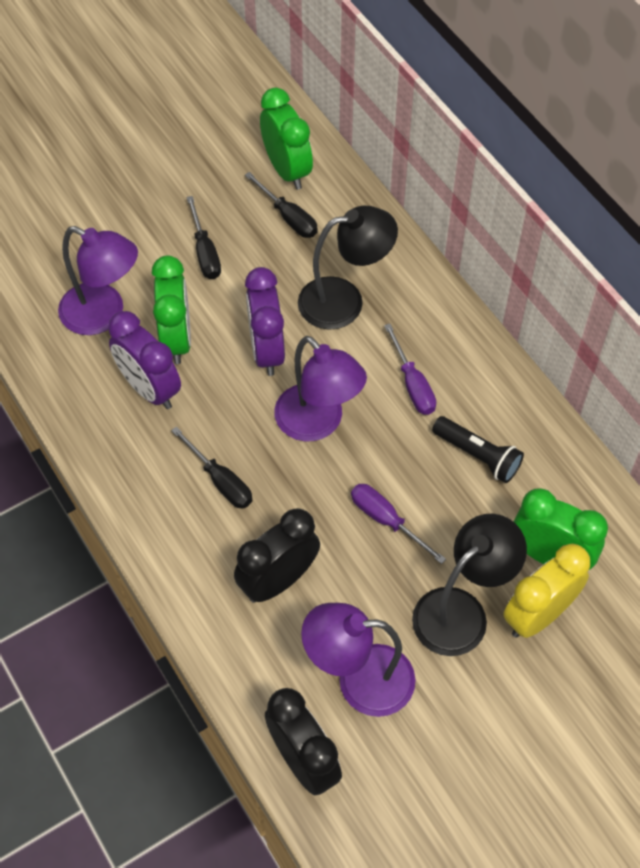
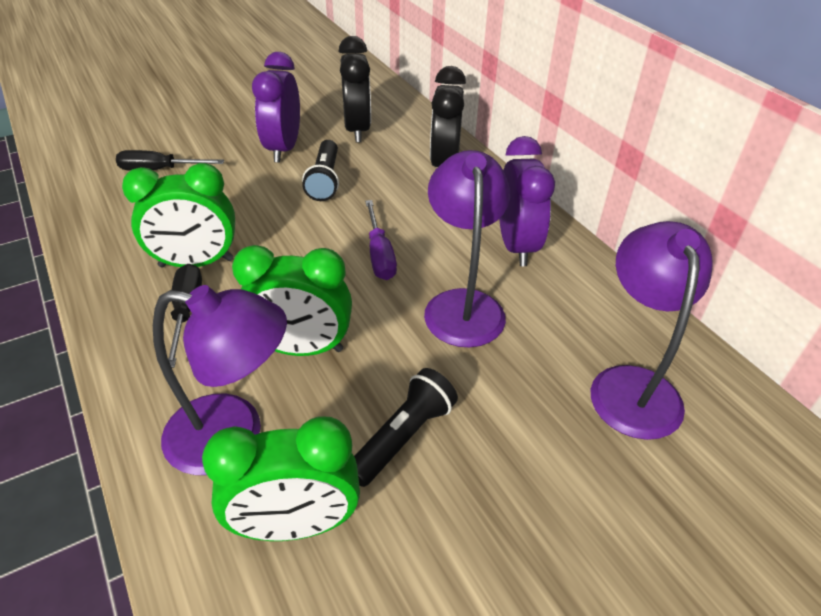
black flashlight: [432,416,524,483] = 1 -> [302,140,339,201] [354,368,458,487] = 2
black lamp: [298,206,398,330] [412,514,527,656] = 2 -> none = 0
black screwdriver: [171,426,252,508] [187,196,221,279] [245,172,318,238] = 3 -> [116,150,224,171] [168,264,202,368] = 2
purple screwdriver: [351,484,446,564] [384,324,436,415] = 2 -> [365,200,397,280] = 1
yellow clock: [503,543,590,638] = 1 -> none = 0

